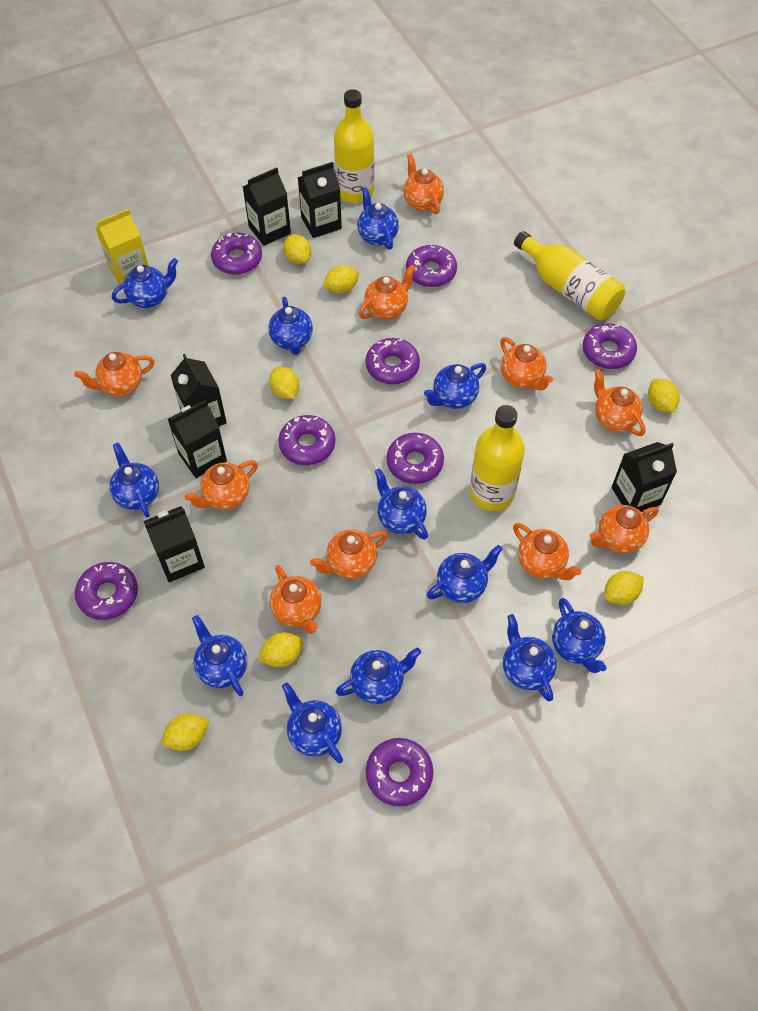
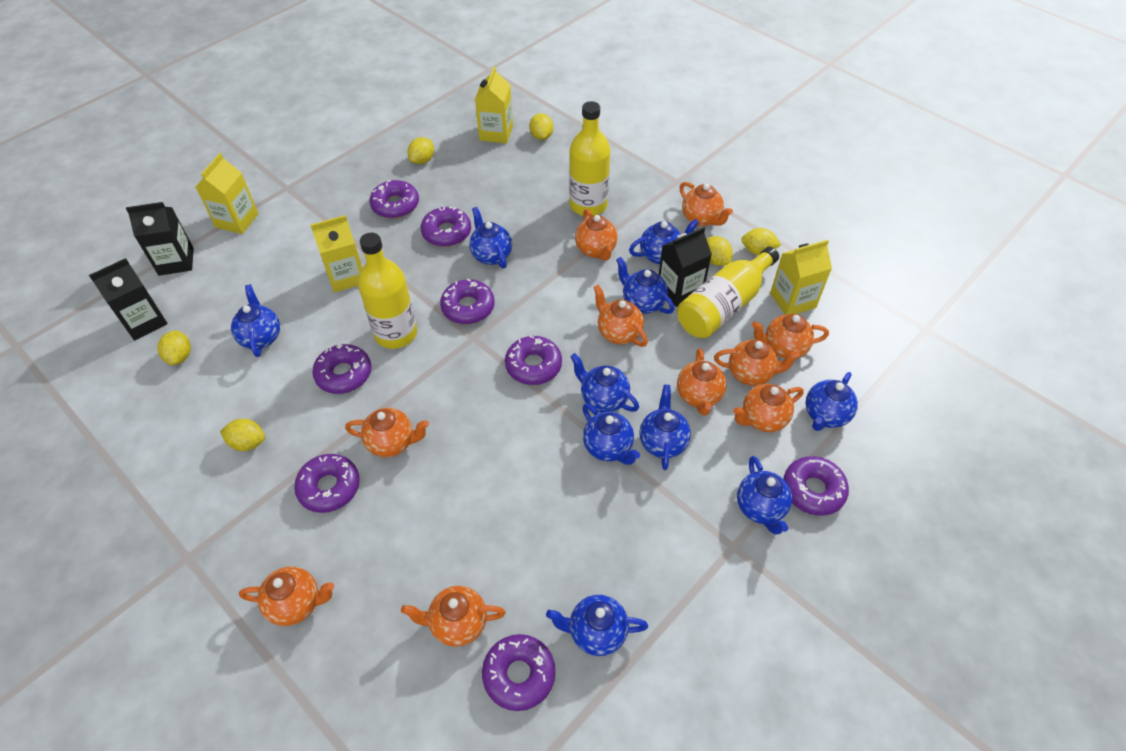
black carton: [143,506,205,582] [168,400,227,478] [170,354,227,426] [243,167,291,246] [298,162,342,238] [612,442,677,512] = 6 -> [89,258,168,340] [126,202,194,276] [659,227,712,307] = 3
blue teapot: [109,442,159,518] [112,258,178,308] [192,615,247,696] [268,297,313,355] [282,683,343,763] [336,647,421,704] [357,187,399,250] [375,468,428,539] [424,363,486,409] [427,545,503,603] [503,614,557,701] [552,598,606,673] = 12 -> [231,284,280,357] [469,207,512,268] [546,594,648,656] [571,353,639,412] [582,404,640,465] [616,257,674,314] [629,219,699,264] [639,385,691,470] [737,456,792,535] [806,372,858,431] = 10
yellow carton: [95,209,149,285] = 1 -> [196,153,259,234] [310,215,362,292] [475,67,513,143] [770,240,832,315] = 4
yellow lemon: [162,714,209,751] [258,632,304,667] [269,367,299,399] [283,234,311,264] [323,265,359,293] [604,571,644,605] [648,379,680,412] = 7 -> [157,330,191,365] [220,419,265,451] [408,137,434,164] [529,113,553,140] [706,236,733,266] [741,228,781,255] = 6

